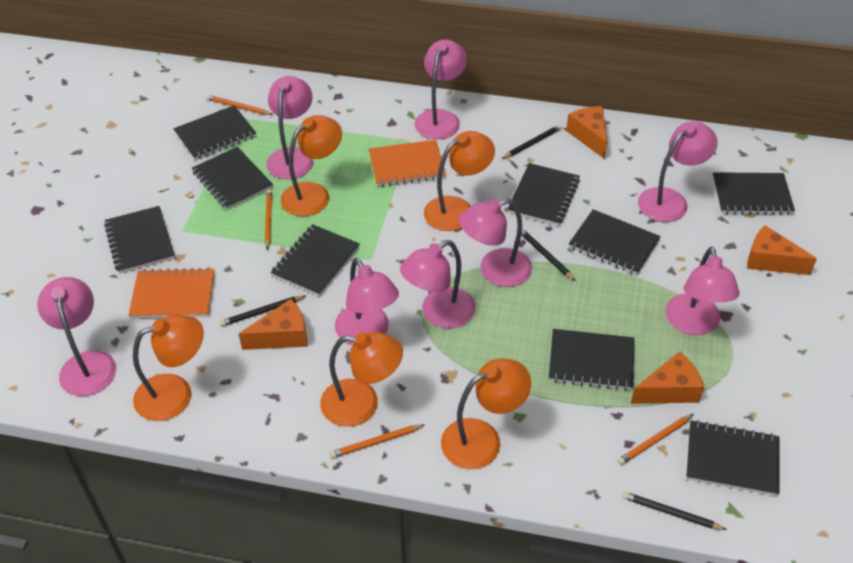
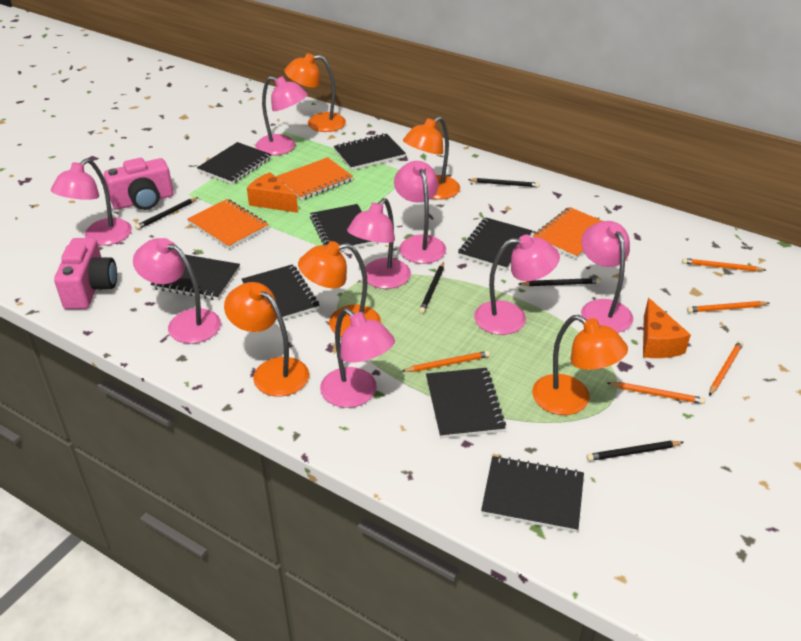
black notebook: [104,206,175,274] [173,105,256,160] [192,147,273,210] [271,224,360,296] [507,163,580,226] [549,329,634,391] [569,209,661,275] [686,420,780,496] [712,172,795,215] = 9 -> [150,254,240,300] [197,142,272,184] [241,264,319,323] [310,204,378,251] [334,133,406,170] [426,368,506,438] [458,217,532,270] [481,456,584,532] = 8
black pencil: [219,295,307,327] [502,125,562,159] [522,228,576,281] [622,492,727,530] = 4 -> [135,197,199,230] [419,262,444,314] [468,178,539,188] [519,278,601,286] [587,441,683,461] = 5
orange cheese: [239,299,308,350] [566,106,607,159] [631,351,704,404] [747,225,817,275] = 4 -> [247,172,298,213] [643,298,691,358] = 2
orange notebook: [128,268,215,318] [369,140,446,187] = 2 -> [187,199,269,249] [276,157,354,200] [533,207,602,259] = 3
orange pencil: [206,95,273,115] [265,189,272,250] [330,424,424,458] [617,414,694,465] = 4 -> [402,351,490,372] [607,382,705,404] [682,258,766,272] [687,301,769,313] [709,341,743,396] = 5
pink camera: none = 0 -> [54,238,117,309] [104,158,173,210] = 2

